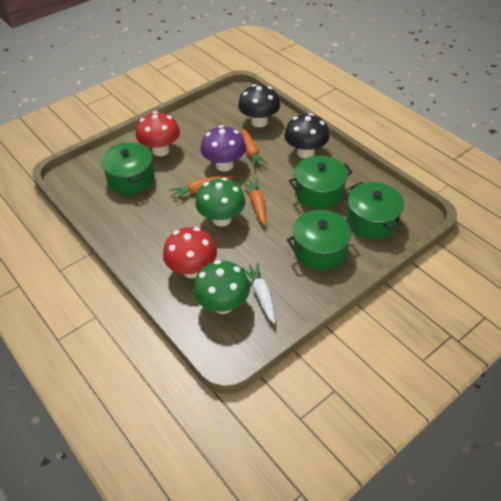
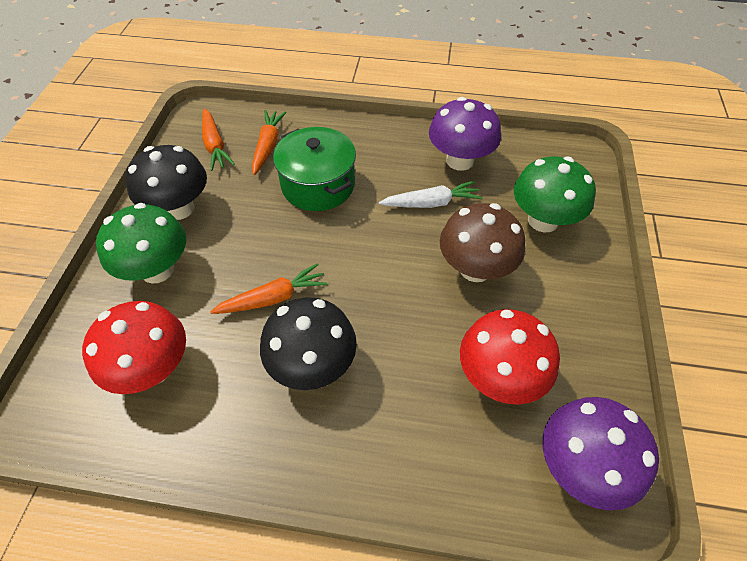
brown mushroom: none = 0 -> [440,203,525,282] = 1
green pot: [101,143,155,194] [287,210,356,270] [288,155,353,209] [346,182,404,239] = 4 -> [273,127,356,211] = 1
purple mushroom: [201,125,246,172] = 1 -> [429,97,501,171] [543,397,659,510] = 2

